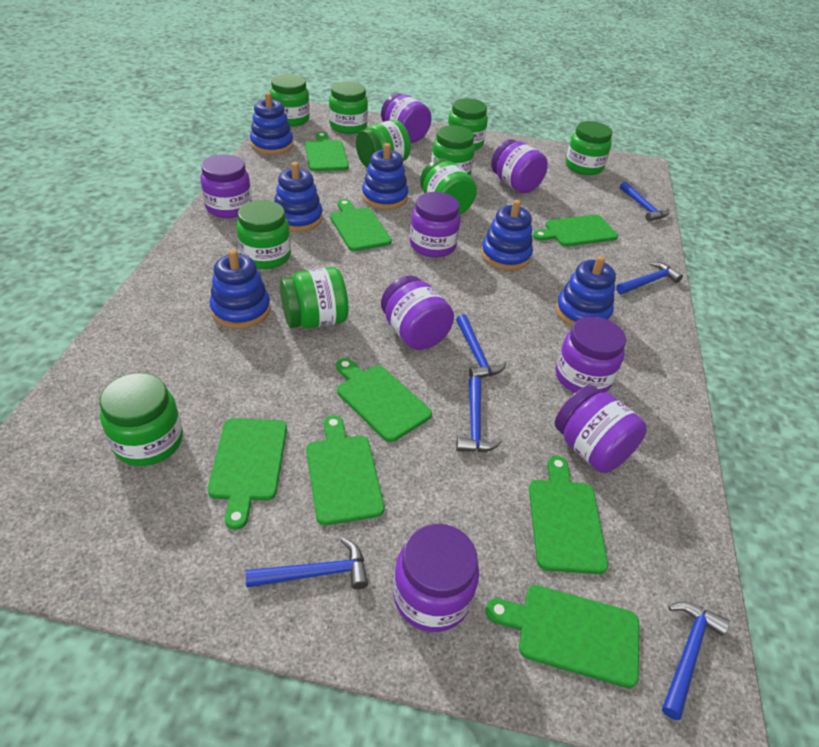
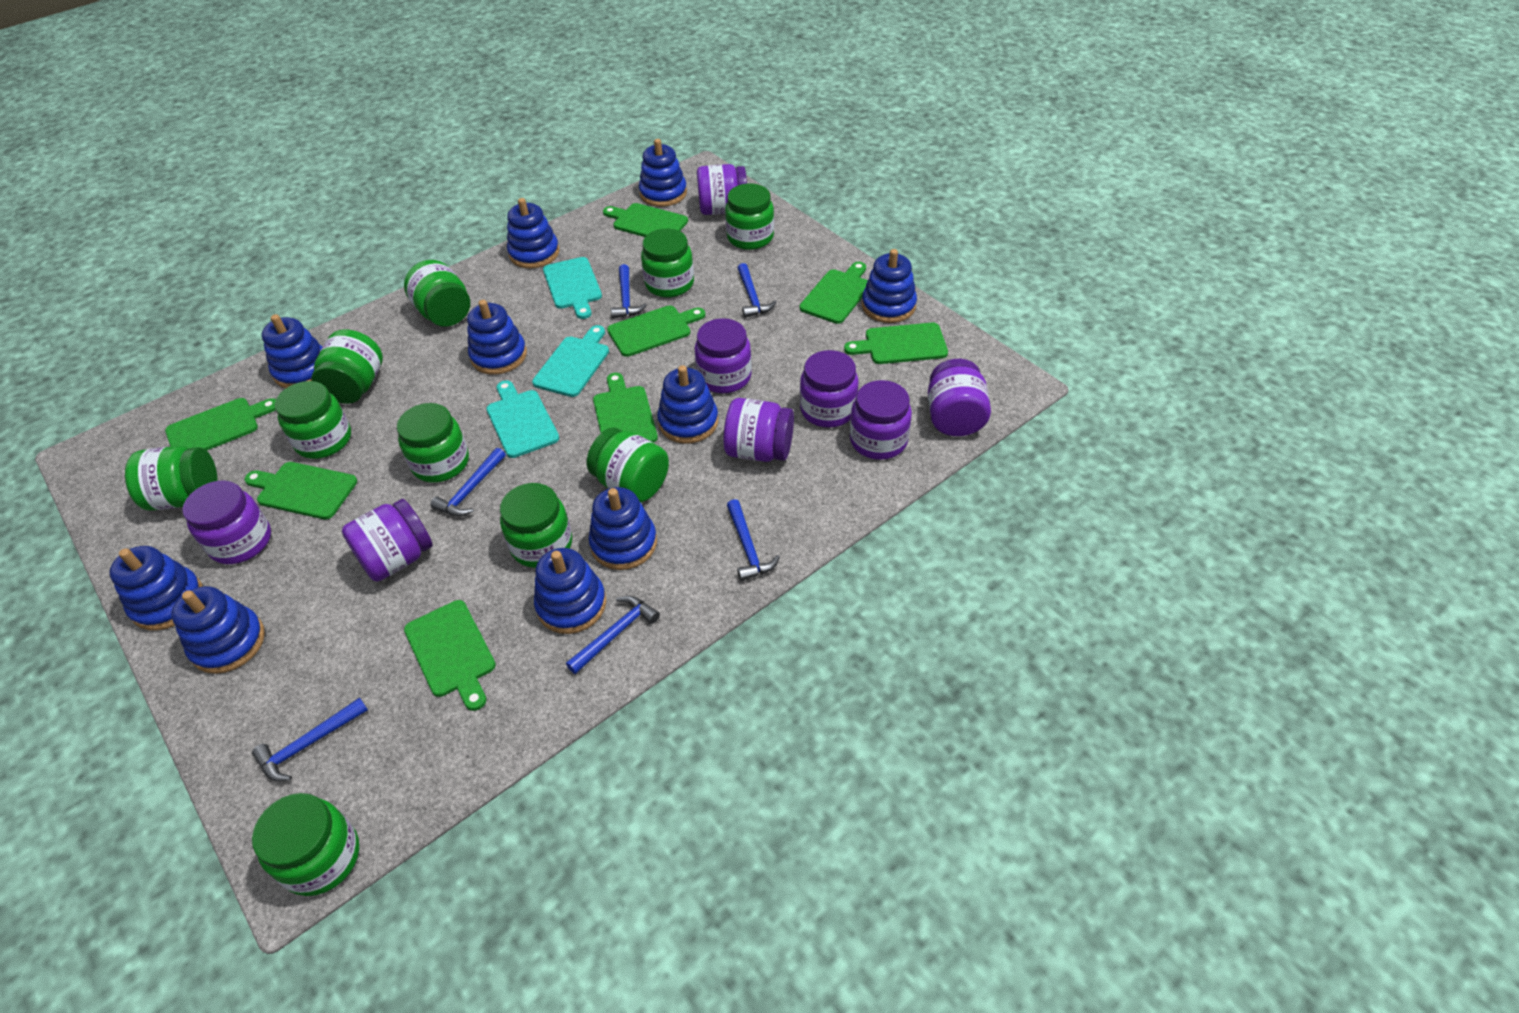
blue stacking toy: [210,249,271,329] [250,92,293,155] [274,162,323,232] [362,143,408,209] [481,200,533,270] [556,256,616,327] = 6 -> [109,546,203,631] [171,586,265,674] [262,314,322,388] [467,300,527,375] [507,198,559,268] [534,548,606,634] [589,487,657,570] [639,139,687,207] [657,365,718,444] [862,249,917,323] = 10
turquoise cutting board: none = 0 -> [486,380,559,458] [532,325,609,397] [543,257,602,319] = 3

